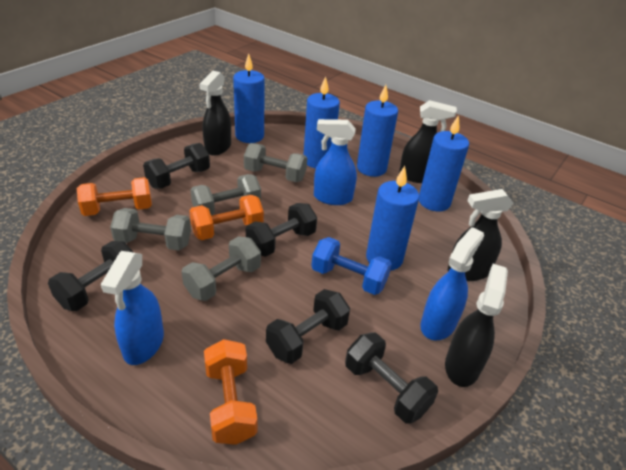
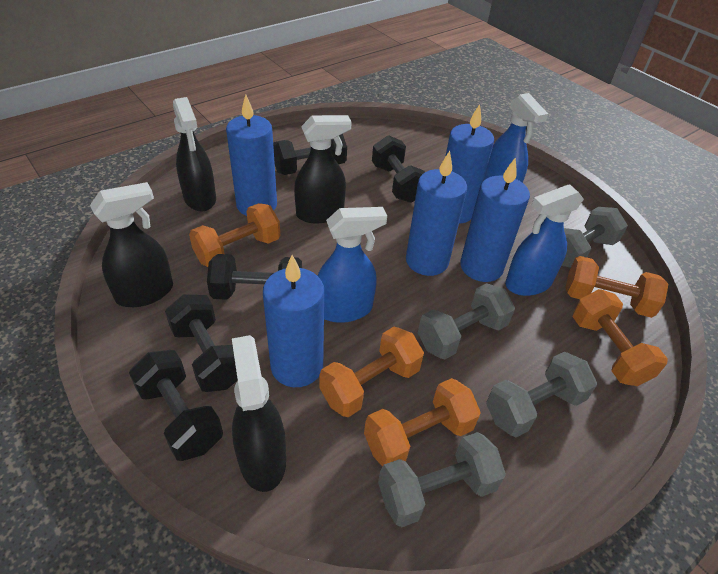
blue dumbbell: [311,237,392,295] = 1 -> none = 0
orange dumbbell: [77,177,152,216] [189,195,264,240] [204,339,258,445] = 3 -> [189,203,280,267] [319,327,424,417] [364,378,481,467] [565,256,668,318] [572,289,668,386] = 5

